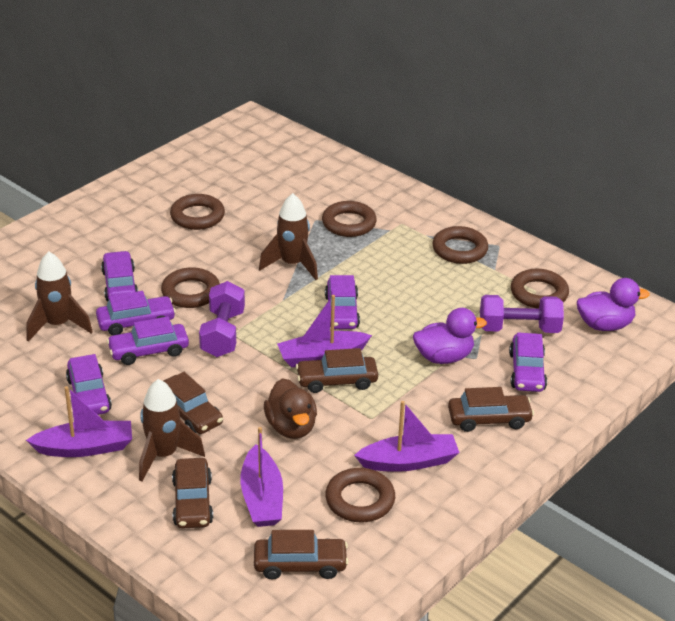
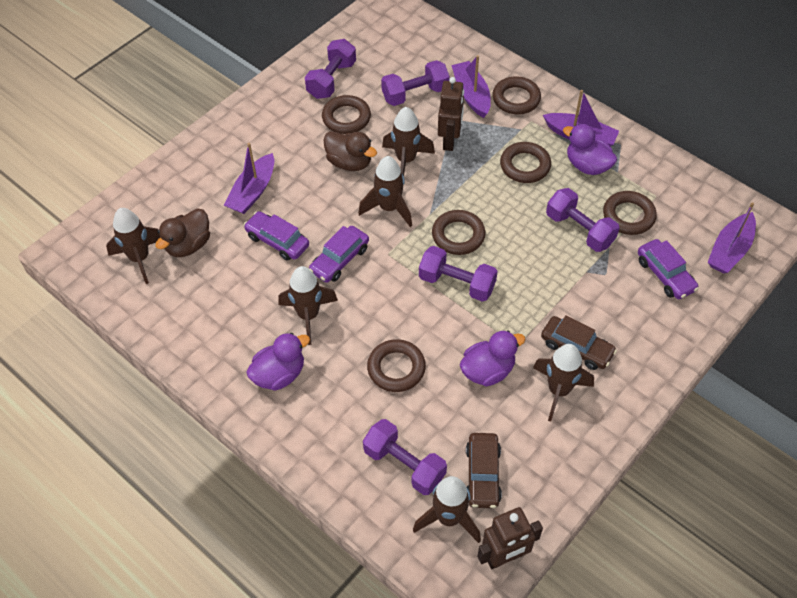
brown car: [164,372,223,434] [172,458,213,529] [254,530,349,580] [296,348,378,393] [448,387,534,432] = 5 -> [466,433,502,508] [541,315,617,370] = 2
brown duck: [264,378,317,439] = 1 -> [155,209,210,257] [323,131,377,171] = 2
brown robot: none = 0 -> [438,77,464,151] [477,507,543,569] = 2
brown rocket: [26,251,93,342] [139,379,205,481] [259,193,318,280] = 3 -> [106,208,160,284] [278,266,338,345] [358,156,412,227] [382,107,435,176] [413,476,481,543] [533,344,594,422] = 6
purple car: [66,354,112,415] [96,291,176,335] [101,251,138,301] [107,316,189,365] [325,275,360,329] [509,333,547,392] = 6 -> [244,211,309,261] [309,226,369,283] [638,239,699,299] = 3
purple duck: [413,308,487,364] [577,278,650,331] = 2 -> [246,333,310,391] [460,330,526,386] [563,124,617,175] = 3
purple dumbbell: [199,281,245,357] [480,295,564,333] = 2 -> [305,39,356,99] [363,419,447,495] [381,60,450,106] [419,246,498,302] [546,188,619,252] = 5

